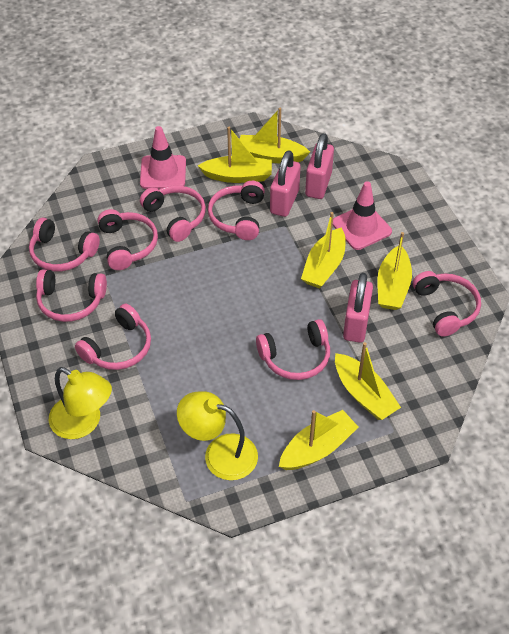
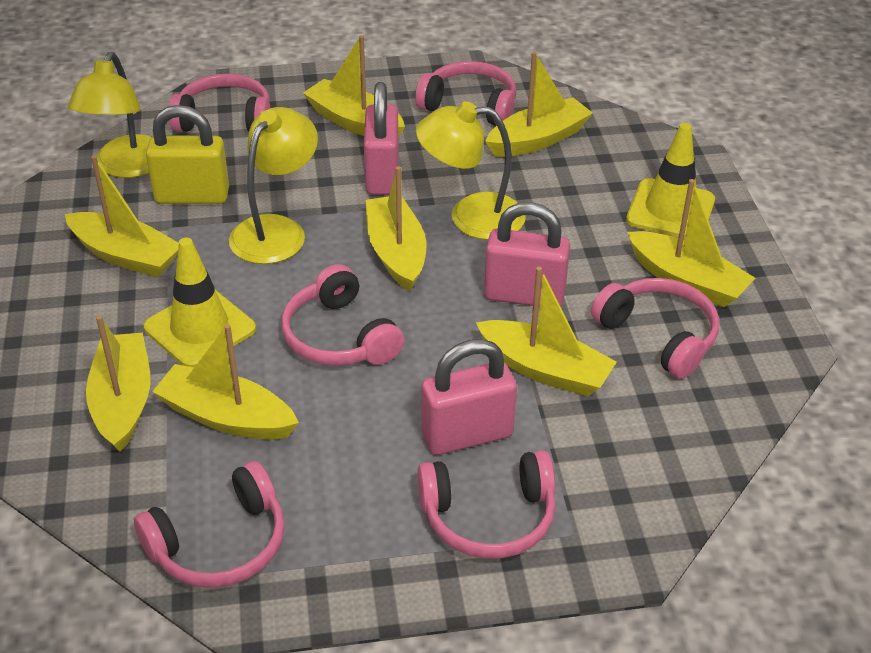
pink headphones: [29,217,100,271] [36,269,107,322] [75,304,151,370] [98,209,158,270] [140,185,206,242] [208,181,265,240] [256,319,330,380] [413,271,481,336] = 8 -> [134,461,285,588] [169,74,270,132] [281,264,404,366] [415,61,516,125] [417,450,556,559] [591,278,719,379] = 6
pink traffic cone: [140,126,186,189] [333,181,392,250] = 2 -> none = 0
yellow boat: [198,127,272,183] [240,108,310,163] [279,410,358,470] [301,212,346,289] [335,342,401,420] [378,232,412,310] = 6 -> [65,155,179,277] [86,315,151,452] [152,324,299,440] [303,35,405,137] [366,166,426,291] [476,267,617,396] [485,52,593,157] [627,179,755,307] = 8
yellow lamp: [49,367,112,439] [177,391,258,480] = 2 -> [68,52,151,178] [229,107,318,264] [416,101,526,240] = 3
yellow padlock: none = 0 -> [146,105,229,204] = 1
yellow traffic cone: none = 0 -> [144,237,256,367] [626,123,715,239] = 2

